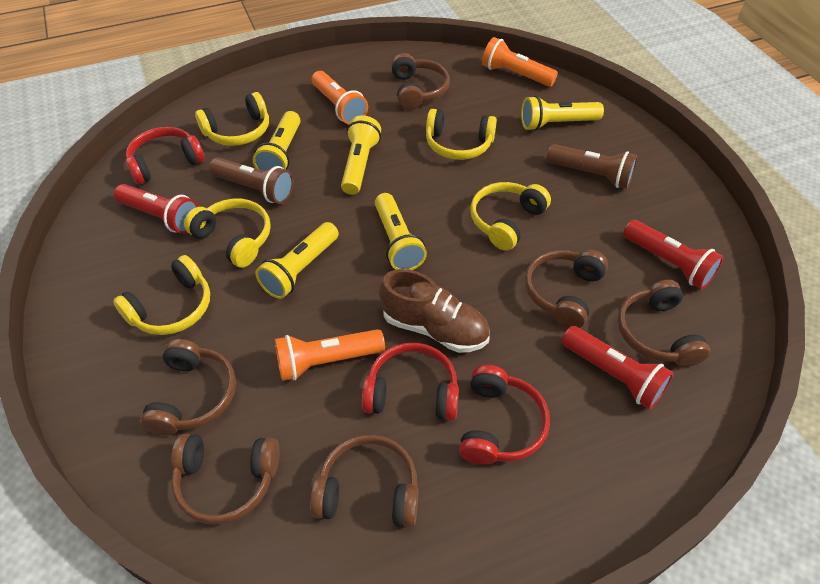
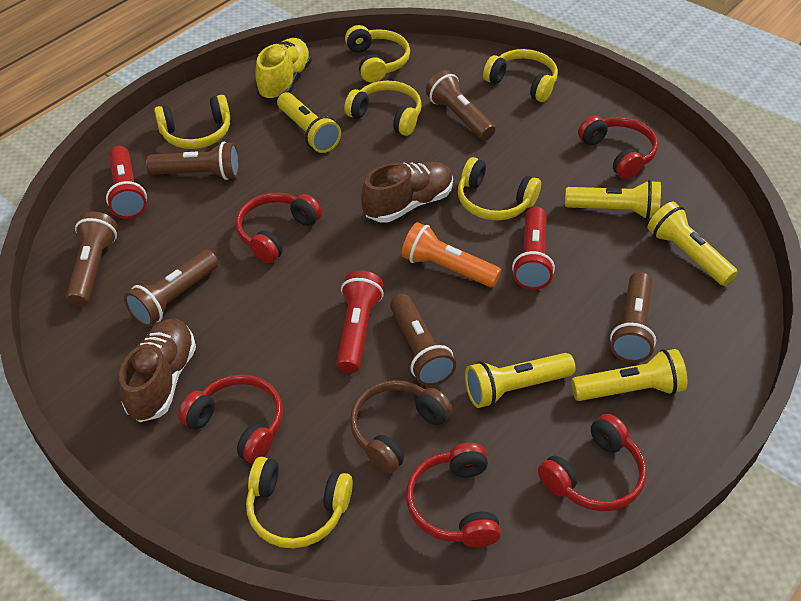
brown flashlight: [209,158,294,204] [547,144,638,189] = 2 -> [66,211,118,307] [124,250,218,327] [146,142,240,180] [390,294,456,386] [426,70,495,140] [610,272,656,363] = 6
brown headphones: [140,339,236,435] [171,434,280,525] [310,435,419,528] [391,53,450,110] [525,249,608,328] [617,280,710,367] = 6 -> [350,380,453,474] = 1
brown shoe: [379,269,490,353] = 1 -> [119,319,196,422] [361,162,453,223] = 2
orange flashlight: [275,329,385,381] [312,71,368,125] [482,37,558,87] = 3 -> [401,222,501,287] = 1
red headphones: [126,127,205,184] [362,343,459,421] [459,365,550,465] = 3 -> [178,374,283,464] [236,193,322,263] [406,443,501,547] [538,414,647,511] [578,116,658,179] = 5
yellow headphones: [113,255,210,335] [184,199,271,268] [195,92,269,146] [426,109,497,160] [470,182,551,251] = 5 -> [154,95,230,149] [246,457,353,548] [344,81,422,136] [345,25,410,83] [458,157,541,220] [483,49,558,102] = 6
yellow shoe: none = 0 -> [255,38,312,101] = 1

